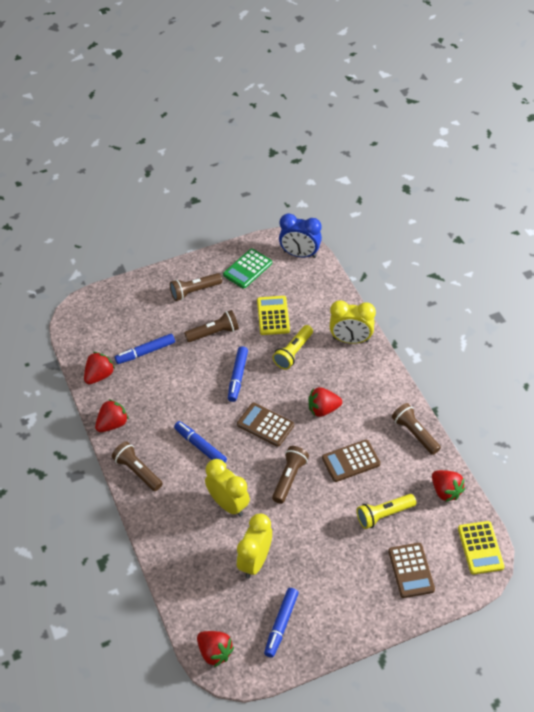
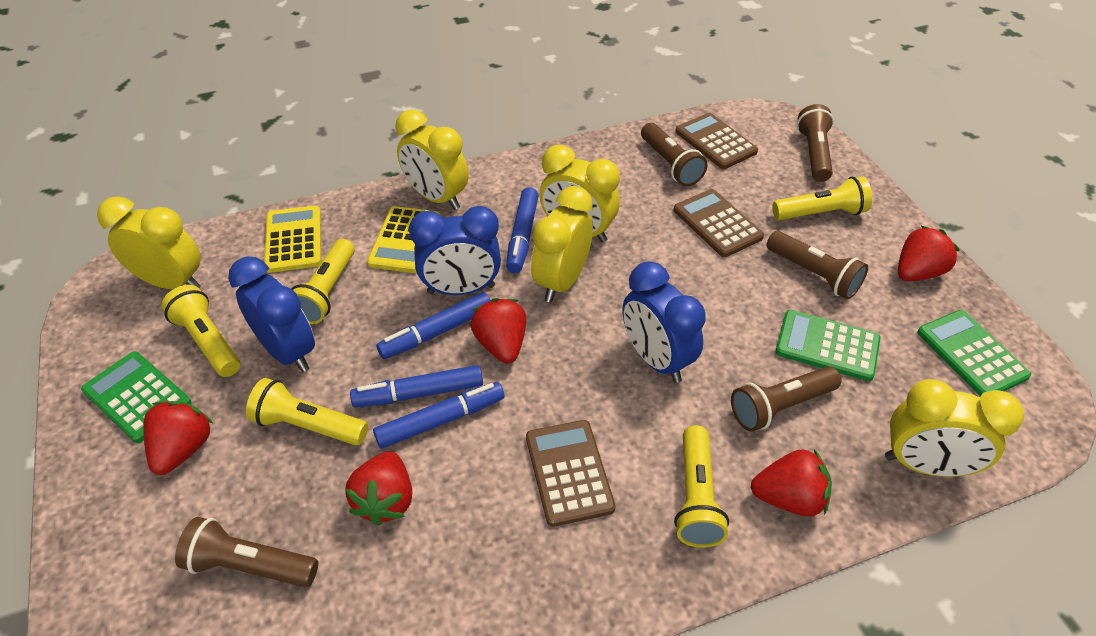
blue clock: [279,213,322,258] = 1 -> [228,256,315,372] [409,206,501,295] [622,261,706,383] = 3
green calculator: [223,249,272,289] = 1 -> [81,351,192,443] [776,310,880,381] [917,310,1031,397] = 3
yellow clock: [205,459,250,517] [236,514,272,579] [330,300,376,344] = 3 -> [97,196,201,289] [395,109,469,210] [531,186,593,302] [539,145,620,243] [885,379,1024,477] = 5
yellow flashlight: [273,325,313,369] [357,494,416,529] = 2 -> [161,285,240,377] [246,378,368,446] [291,239,355,324] [674,425,729,548] [772,176,872,220] = 5

